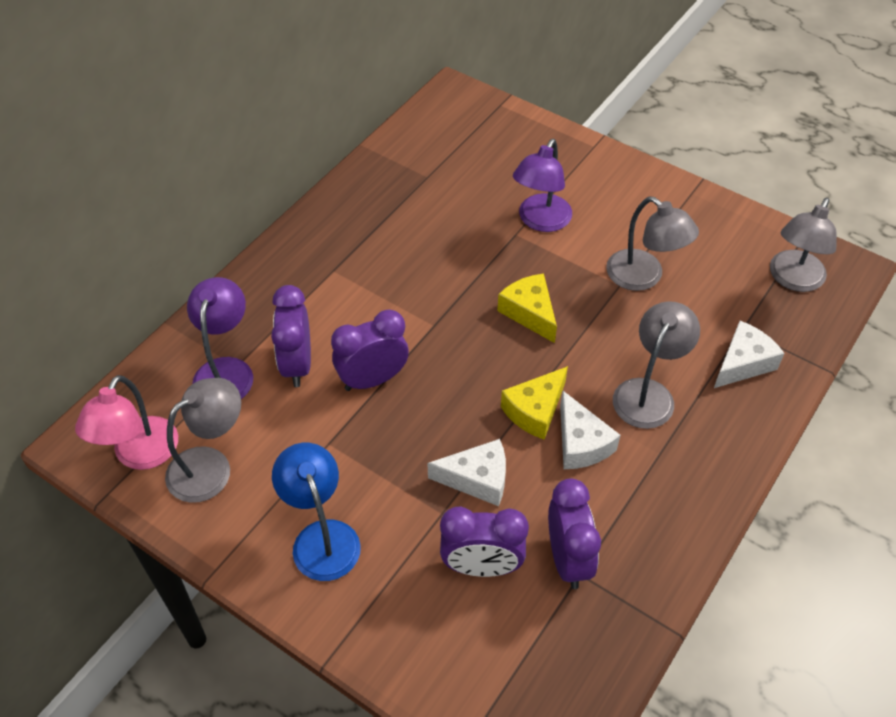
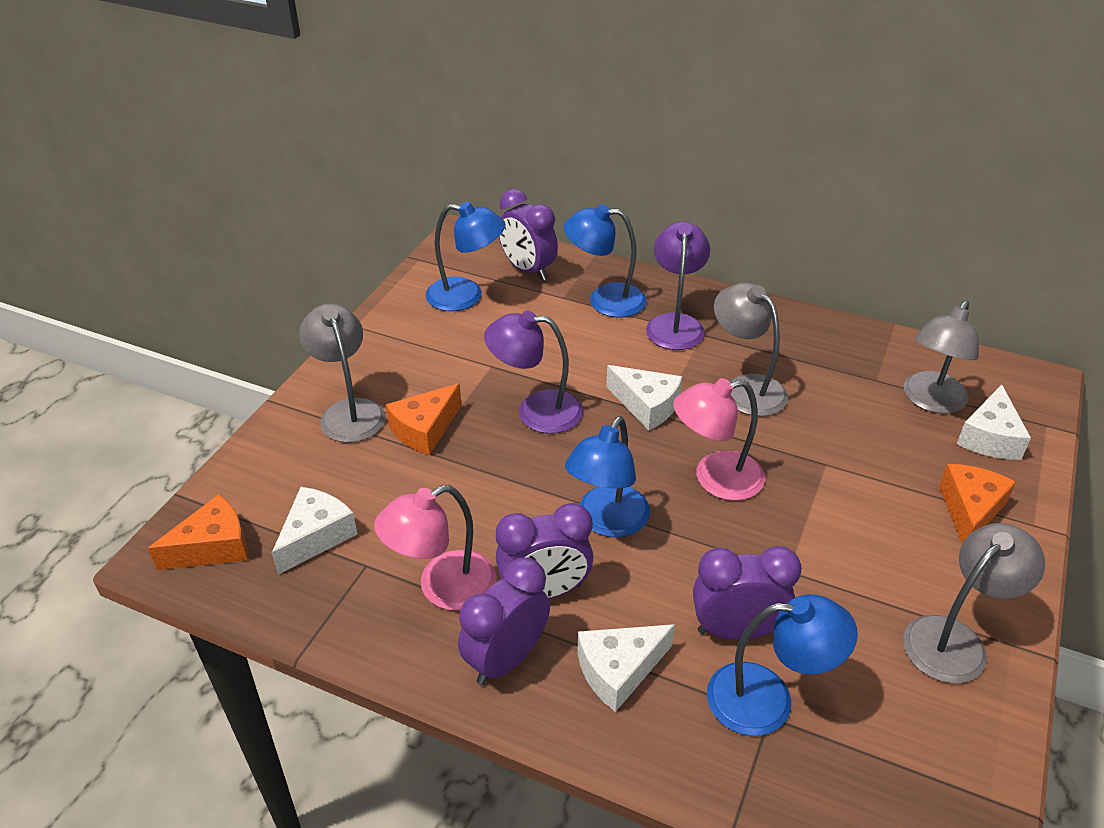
blue lamp: [272,443,361,581] = 1 -> [425,202,506,311] [564,204,647,317] [565,416,650,538] [707,594,858,736] = 4
orange cheese: none = 0 -> [148,494,248,570] [386,383,461,455] [939,464,1016,543] = 3
pink lamp: [75,375,178,470] = 1 -> [374,485,497,611] [673,378,765,501] = 2
white cheese: [428,439,506,506] [560,391,620,469] [714,321,785,388] = 3 -> [272,487,357,575] [577,624,675,712] [606,365,682,431] [957,385,1031,460] = 4
yellow cheese: [497,274,557,343] [501,366,568,440] = 2 -> none = 0

